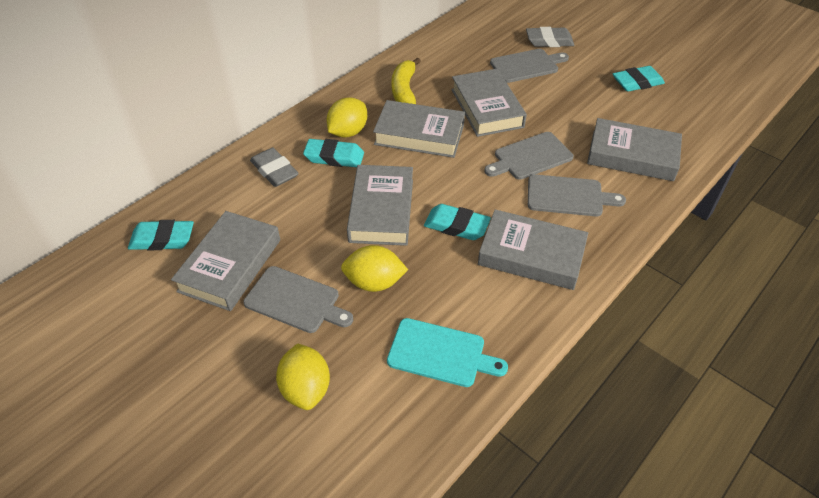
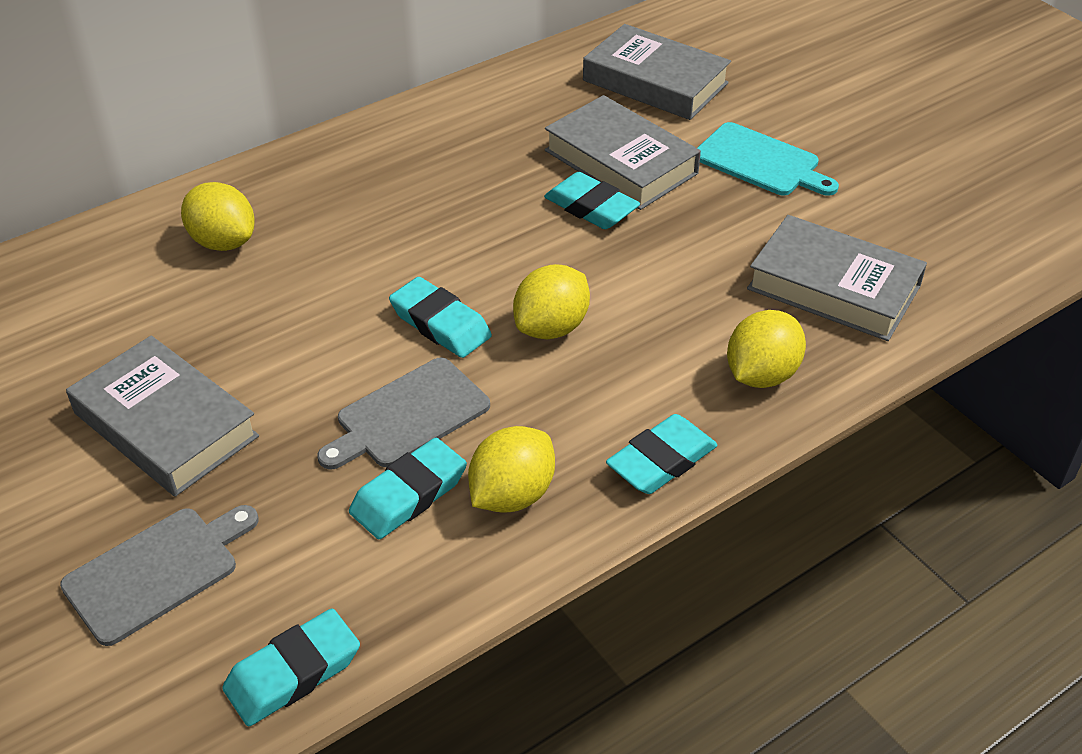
grey book: [171,211,280,311] [347,165,413,246] [373,100,465,158] [451,69,527,137] [478,209,588,290] [587,118,682,181] = 6 -> [66,336,259,497] [545,95,701,210] [583,24,731,120] [747,215,927,341] = 4
grey cutting board: [243,266,353,333] [484,132,574,180] [490,49,569,83] [528,174,626,216] = 4 -> [60,505,259,646] [317,358,490,470] = 2
grey eraser: [250,147,299,187] [526,27,574,47] = 2 -> none = 0
turquoise eraser: [128,220,194,250] [303,139,364,167] [424,204,491,240] [613,66,665,92] = 4 -> [222,608,360,726] [349,438,467,539] [389,277,492,358] [544,172,640,229] [606,414,718,494] = 5
yellow banana: [391,57,421,104] = 1 -> none = 0
yellow lemon: [276,343,330,410] [327,98,367,138] [341,245,408,292] = 3 -> [181,182,255,251] [468,426,555,513] [513,264,590,339] [727,310,806,388] = 4

